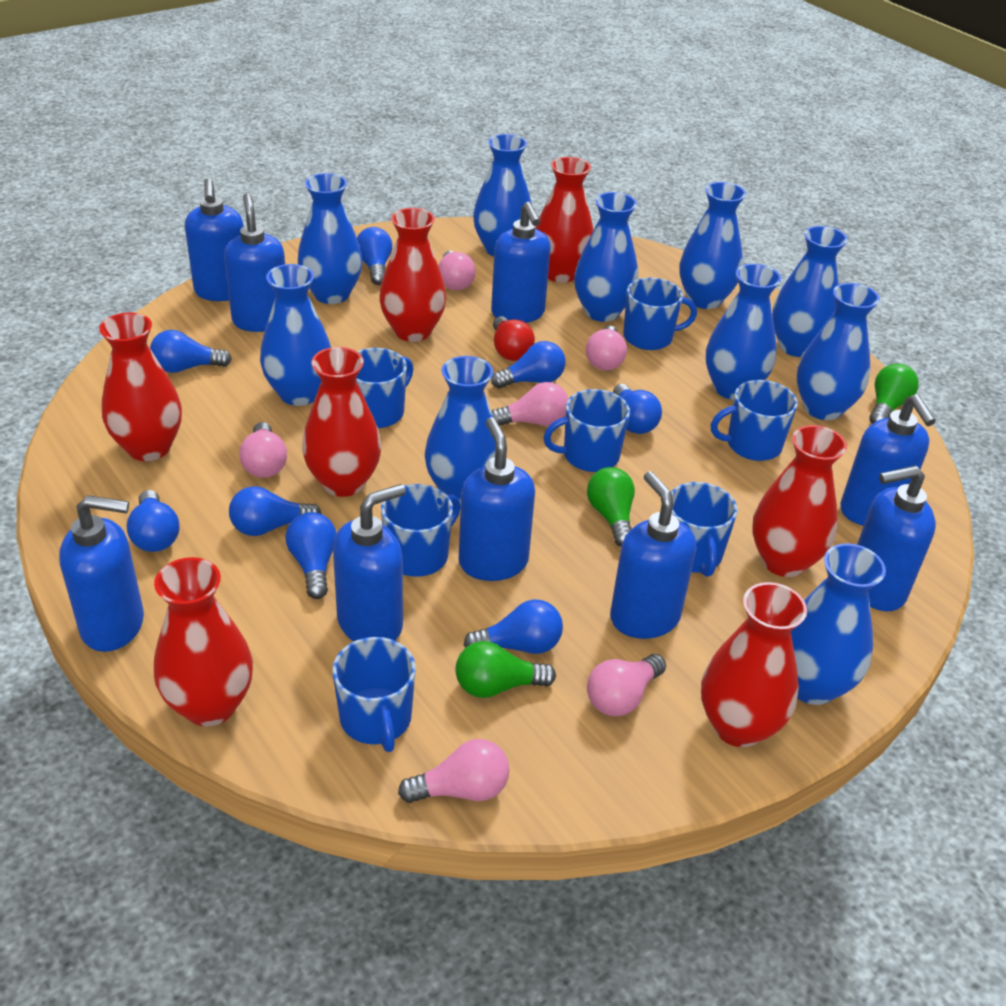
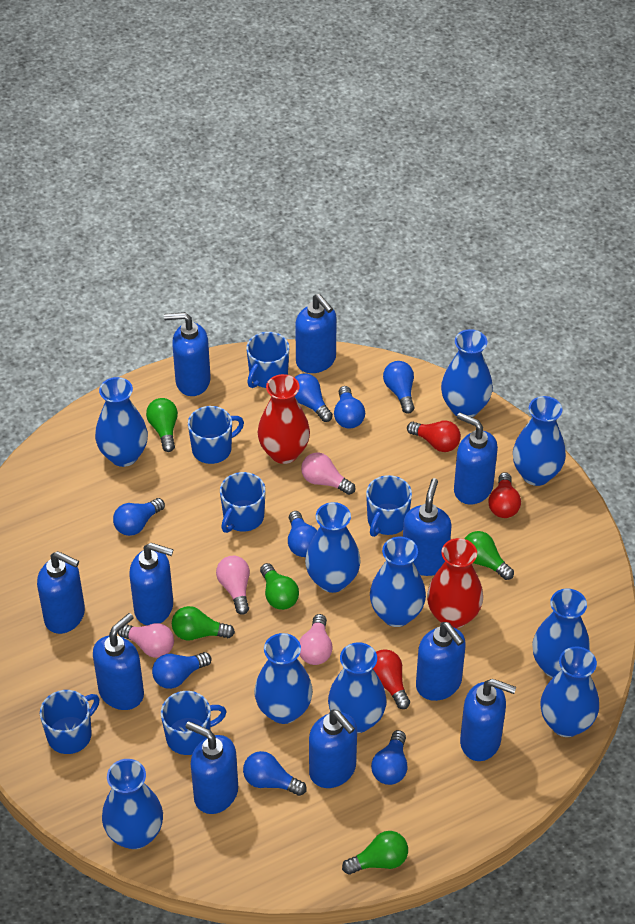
blue mug: [332,637,416,752] [356,348,413,428] [381,484,461,577] [543,389,630,472] [623,278,697,350] [671,482,738,577] [711,380,798,461] = 7 -> [40,690,99,754] [161,691,227,755] [188,406,244,464] [220,472,266,533] [246,332,289,388] [366,475,412,537] = 6
blue soap dispenser: [59,495,144,652] [185,178,244,301] [224,193,285,332] [333,484,406,641] [459,417,535,581] [491,202,551,323] [610,471,696,639] [840,394,936,526] [857,466,936,611] = 9 -> [37,551,85,634] [93,613,144,710] [129,543,174,625] [164,312,211,396] [185,721,238,814] [295,294,337,373] [309,710,357,788] [403,478,452,576] [416,622,466,701] [454,412,498,504] [460,679,516,761] = 11
green light bulb: [455,641,556,698] [587,467,635,547] [870,363,919,424] = 3 -> [146,398,178,452] [172,606,235,640] [260,563,299,610] [342,831,408,875] [464,531,514,580] = 5
pink light bulb: [239,422,287,478] [398,739,510,803] [438,251,476,290] [492,382,568,426] [586,326,627,370] [587,654,666,716] = 6 -> [118,623,174,658] [216,556,250,615] [299,614,333,665] [301,452,355,495] = 4
red light bulb: [493,316,535,361] = 1 -> [373,649,410,709] [407,421,461,452] [488,472,521,518] = 3
red vase: [99,312,182,461] [154,557,253,726] [302,347,382,497] [379,208,446,342] [535,157,594,283] [701,582,807,747] [752,425,847,577] = 7 -> [258,374,310,464] [427,538,483,629] = 2

